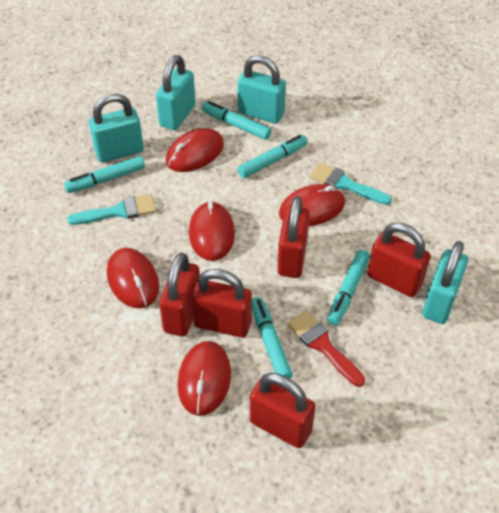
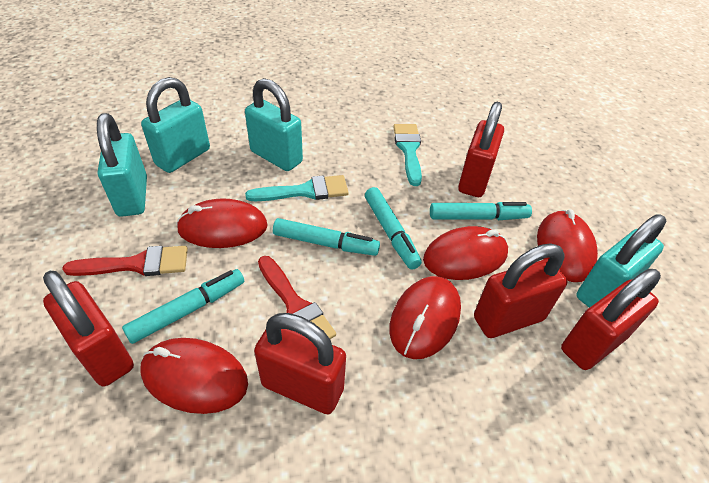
red brush: [287,310,365,387] = 1 -> [62,246,188,276] [258,256,336,339] = 2
turquoise marker: [64,156,145,193] [202,101,271,140] [238,135,308,178] [252,297,293,379] [327,250,370,325] = 5 -> [122,269,244,344] [273,218,380,256] [365,187,422,269] [430,202,532,220] = 4

